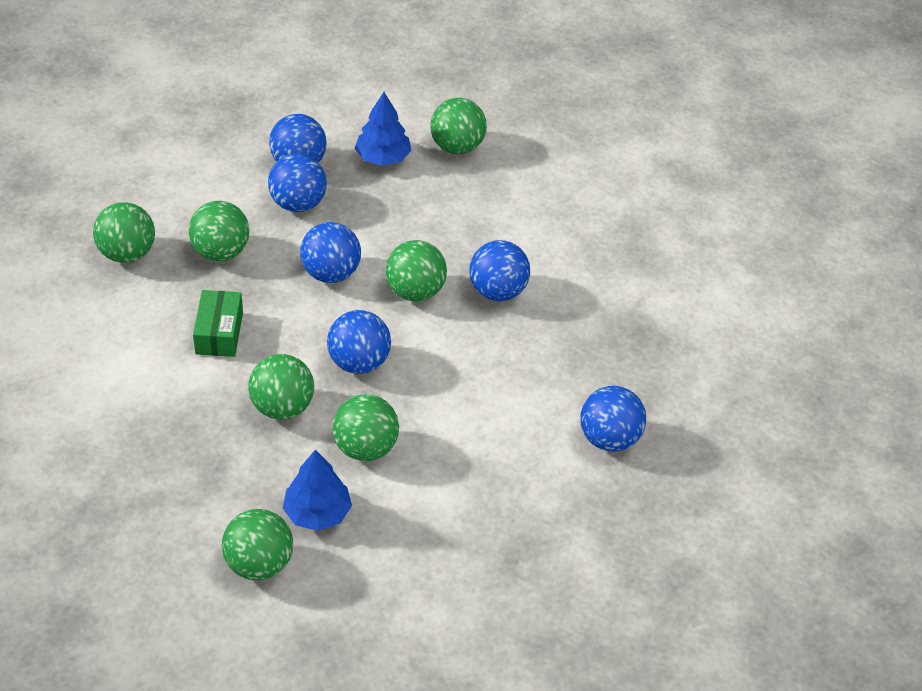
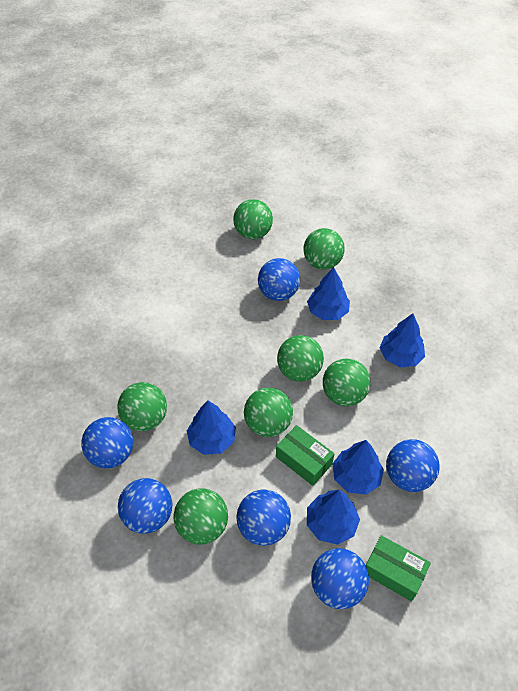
blue tree: [283,450,352,531] [355,92,411,166] = 2 -> [187,400,236,455] [307,267,350,320] [307,490,360,545] [332,440,384,495] [380,314,425,367] = 5
green box: [193,290,243,357] = 1 -> [276,425,334,486] [366,535,431,602] = 2

